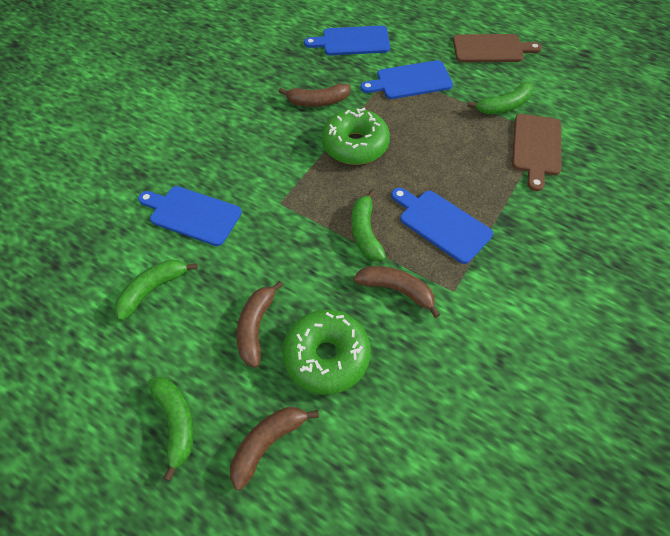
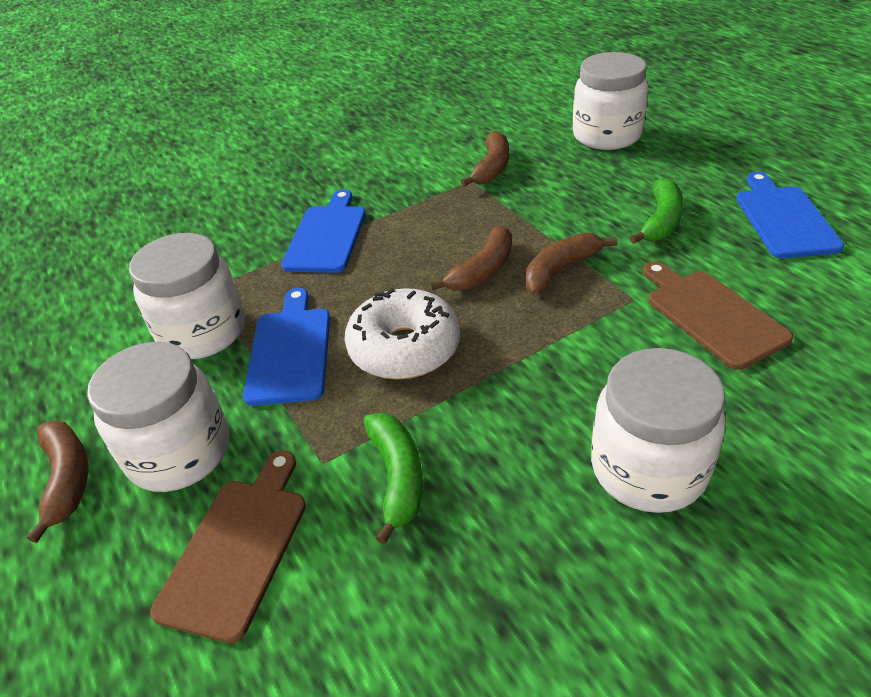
blue cutting board: [138,186,242,246] [304,26,390,55] [361,60,453,99] [391,188,493,264] = 4 -> [243,288,330,406] [281,190,366,273] [736,172,844,258] = 3
green banana: [114,260,198,321] [148,377,194,481] [352,189,386,261] [467,82,533,115] = 4 -> [363,413,423,544] [630,178,684,244] = 2
green donut: [282,310,371,395] [322,108,390,165] = 2 -> none = 0
white donut: none = 0 -> [345,288,460,380] = 1
white jar: none = 0 -> [87,341,229,492] [129,233,245,359] [573,52,648,150] [591,348,726,513] = 4

